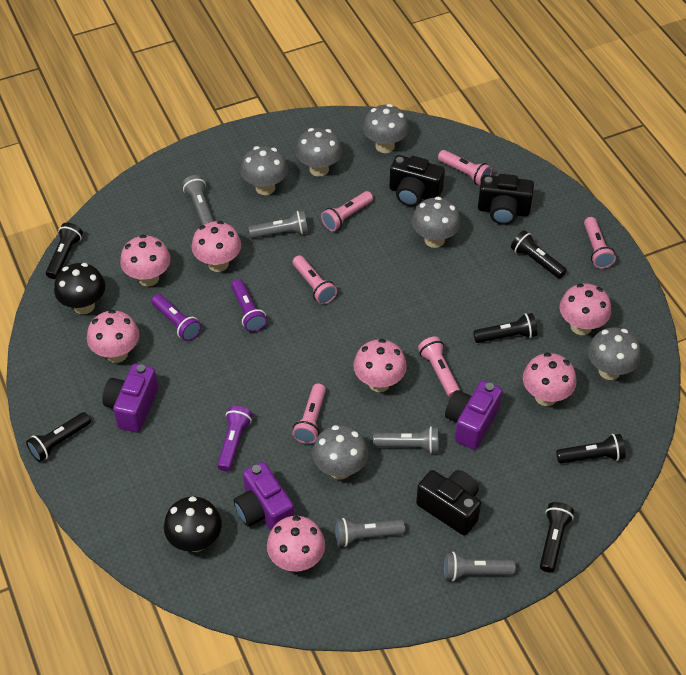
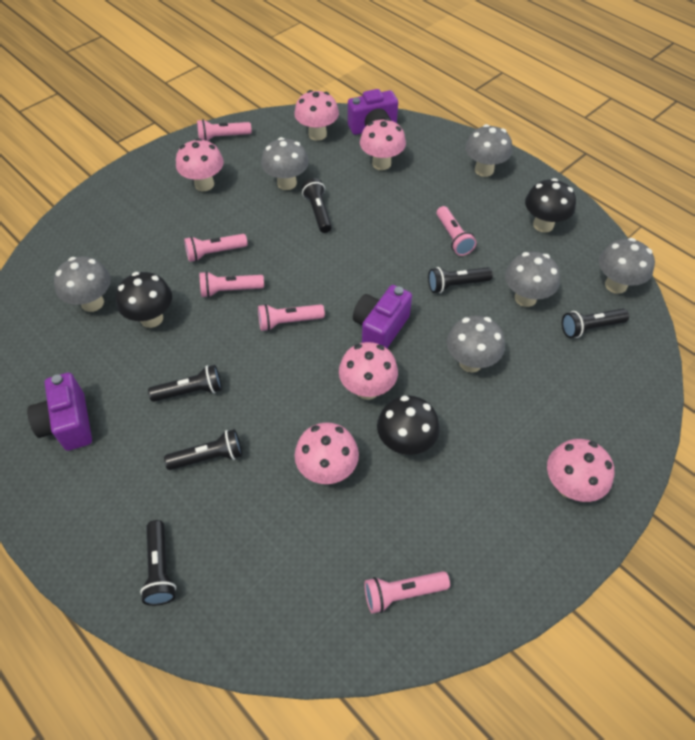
black camera: [389,155,445,207] [416,470,481,536] [478,174,534,225] = 3 -> none = 0
black mushroom: [54,263,105,314] [164,496,222,552] = 2 -> [116,272,172,328] [377,395,440,455] [525,178,576,232] = 3
grey flashlight: [182,175,214,225] [249,211,308,238] [335,518,405,547] [373,426,439,453] [443,552,515,581] = 5 -> none = 0
pink mushroom: [87,310,139,363] [120,235,171,287] [191,221,241,272] [267,516,325,572] [353,339,407,392] [523,353,577,406] [560,283,611,335] = 7 -> [176,138,224,191] [294,90,339,141] [295,422,359,484] [339,342,398,400] [360,118,406,170] [547,439,614,502] = 6
purple flashlight: [152,294,201,341] [217,405,252,471] [231,279,267,332] = 3 -> none = 0

